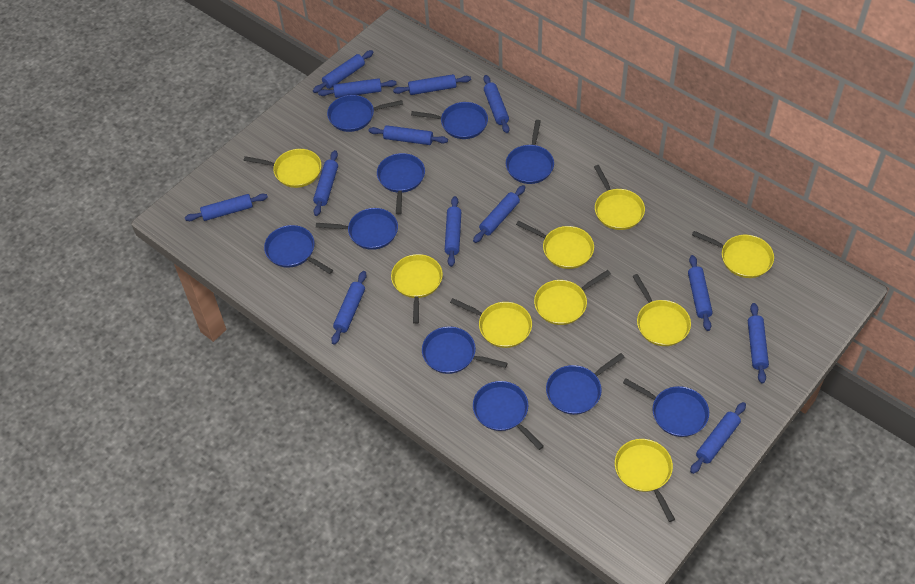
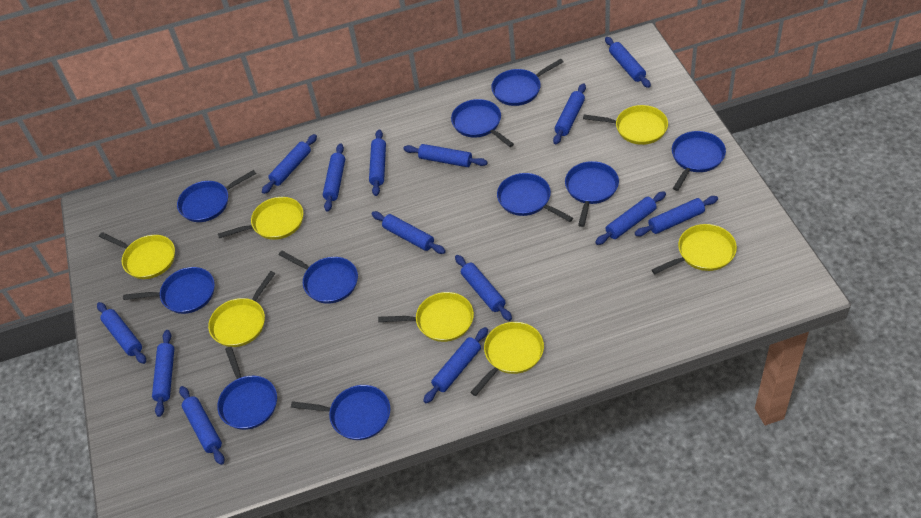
blue rolling pin: [185,194,268,221] [313,50,374,93] [313,150,338,216] [318,78,397,98] [331,271,367,345] [368,125,448,145] [393,74,471,95] [445,196,461,267] [473,185,525,243] [483,75,509,133] [688,255,713,331] [690,402,746,474] [748,303,769,384] = 13 -> [97,302,146,364] [152,330,174,417] [179,386,224,465] [262,134,317,194] [323,143,345,212] [369,129,386,196] [371,211,446,254] [403,144,488,167] [423,327,488,403] [455,255,512,321] [553,83,586,144] [595,191,666,245] [605,37,651,88] [635,196,718,236] = 14
yellow pan: [244,149,321,188] [391,254,443,324] [450,298,532,348] [516,220,594,269] [534,270,611,325] [594,165,645,230] [615,439,675,522] [632,274,691,346] [692,231,774,278] = 9 -> [99,232,175,279] [208,271,275,347] [218,197,303,240] [378,292,474,342] [470,322,544,396] [583,105,668,145] [652,224,737,274] = 7

